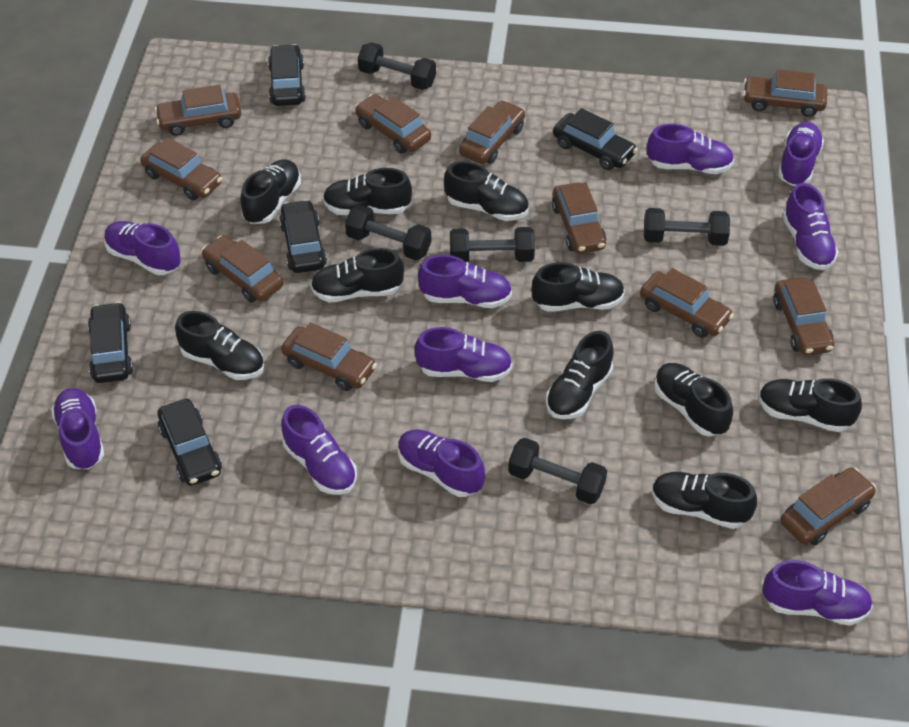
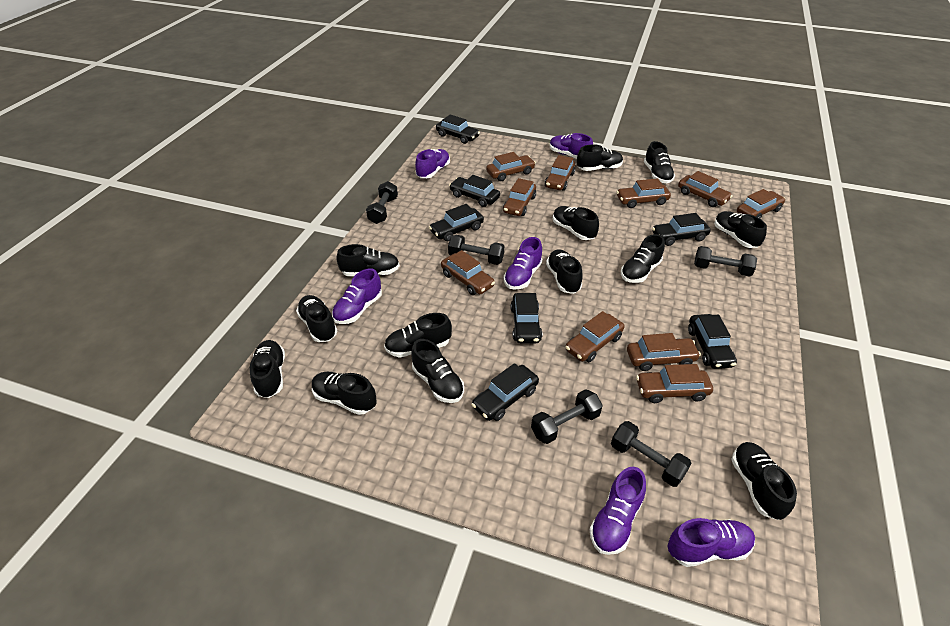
black car: [88,302,133,383] [158,399,222,486] [268,44,306,106] [279,199,327,273] [553,108,638,170] = 5 -> [429,204,484,242] [436,114,480,144] [449,175,500,207] [471,363,539,421] [511,293,542,344] [652,213,711,246] [688,314,737,369] = 7
black shoe: [175,311,264,380] [240,159,301,224] [311,248,404,302] [323,168,412,215] [444,161,529,221] [531,262,625,312] [546,331,613,419] [652,472,757,529] [654,363,733,436] [759,378,862,432] = 10 -> [250,340,285,398] [296,295,338,342] [312,372,377,415] [336,244,400,276] [384,313,452,358] [411,339,464,403] [546,249,583,294] [553,206,599,240] [577,144,623,171] [621,234,665,283] [644,141,675,183] [714,211,767,248] [731,442,797,520] = 13
brown car: [140,138,222,200] [155,85,241,136] [201,235,283,303] [281,322,377,391] [355,94,431,154] [459,100,525,164] [552,182,606,254] [640,268,734,338] [743,69,827,117] [773,277,834,356] [780,467,876,545] = 11 -> [441,250,495,295] [486,152,536,181] [503,178,536,216] [545,155,575,191] [565,311,624,362] [616,178,671,208] [627,333,701,371] [636,364,713,403] [678,171,733,207] [737,189,785,219] = 10
purple shoe: [51,388,104,469] [104,221,180,275] [281,405,357,495] [398,430,485,497] [414,327,512,382] [418,255,512,308] [647,124,734,174] [763,560,873,626] [778,122,824,186] [783,183,839,270] = 10 -> [332,268,382,324] [415,149,450,178] [504,237,543,290] [550,133,593,159] [590,467,646,555] [667,518,755,567] = 6

